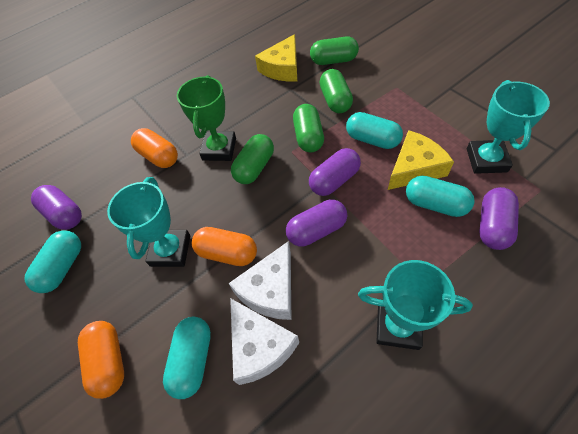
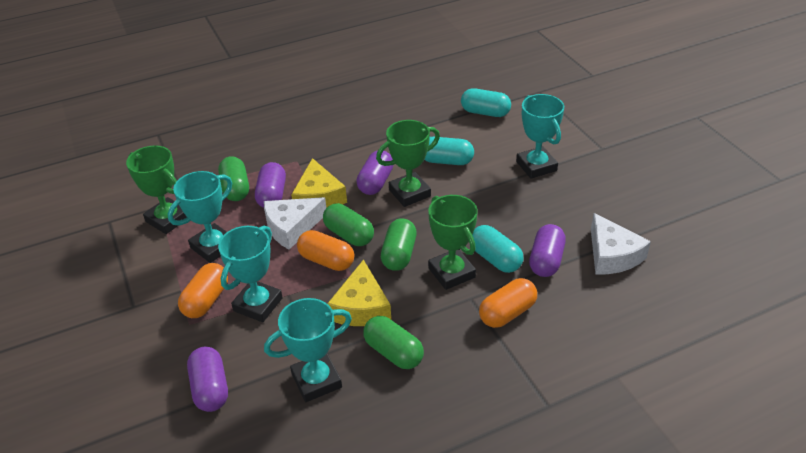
green trophy: [177,75,236,161] = 1 -> [126,146,187,234] [376,120,440,207] [428,195,477,290] = 3
turquoise capsule: [25,230,81,293] [163,317,211,399] [346,112,403,149] [406,176,475,217] = 4 -> [424,137,474,165] [461,88,511,117] [473,225,523,273] = 3
turquoise trophy: [107,177,190,267] [358,260,473,350] [467,80,550,174] = 3 -> [168,171,232,263] [218,226,283,322] [264,298,352,402] [516,94,564,179] = 4

